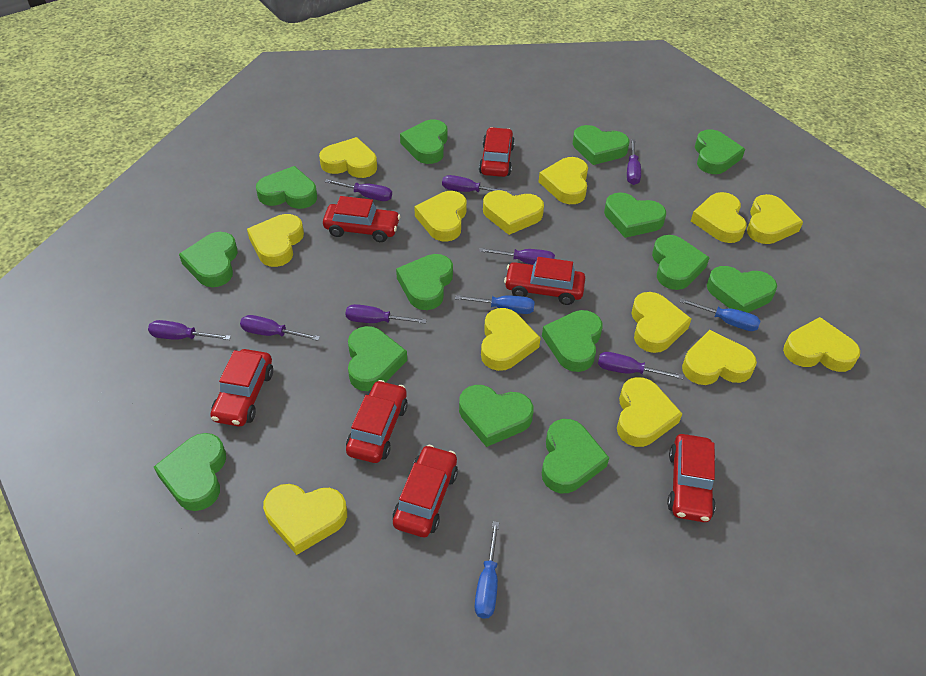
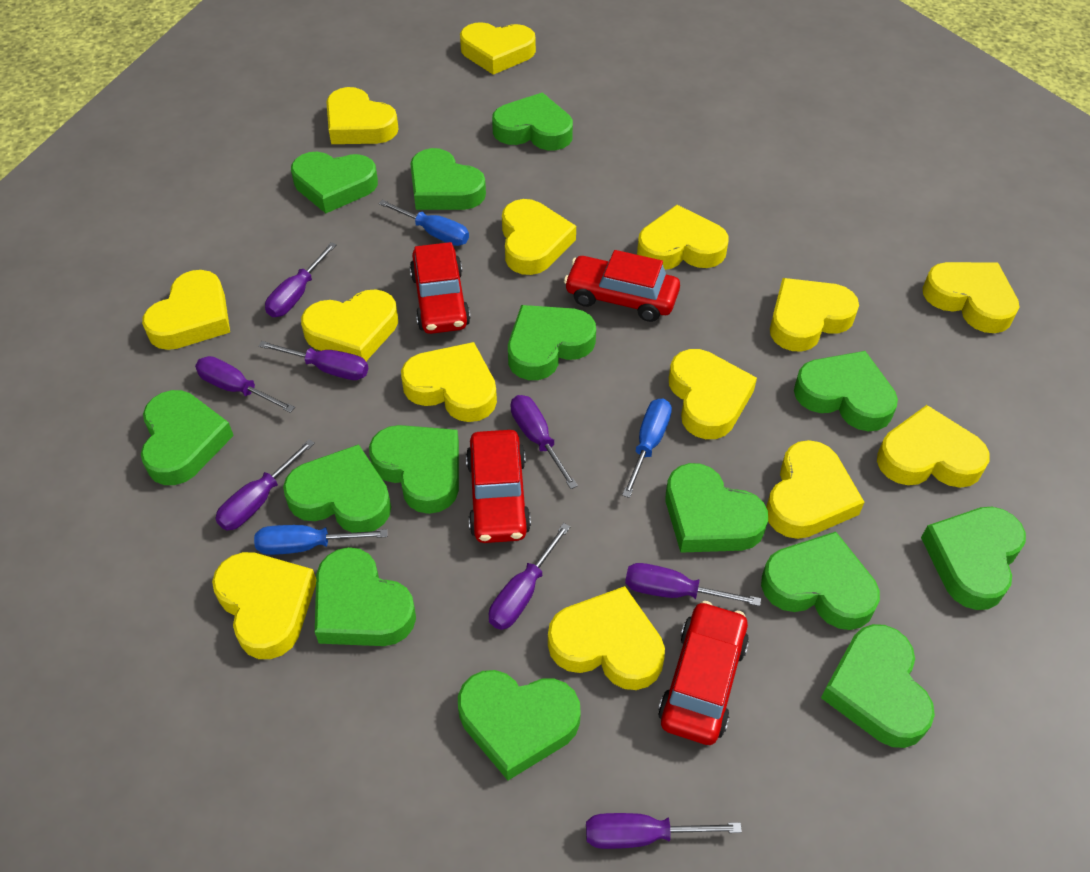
red car: [210,349,273,426] [323,196,400,242] [346,380,408,463] [393,445,458,537] [479,127,515,177] [504,257,585,305] [667,434,716,522] = 7 -> [410,242,471,334] [466,430,531,543] [564,250,680,322] [658,601,749,745] = 4
yellow heart: [247,214,304,267] [263,484,347,555] [319,137,377,178] [414,191,467,241] [481,308,541,371] [483,190,544,235] [539,157,588,204] [617,377,682,447] [631,292,691,353] [682,330,757,385] [691,192,746,243] [747,194,803,244] [783,317,860,372] = 13 -> [142,270,230,350] [212,552,316,659] [301,289,398,361] [326,87,399,144] [401,342,497,422] [460,22,536,75] [502,199,576,275] [548,586,665,690] [637,205,729,270] [669,349,757,439] [766,440,864,539] [770,278,859,352] [877,405,990,488] [923,262,1019,333] = 14

